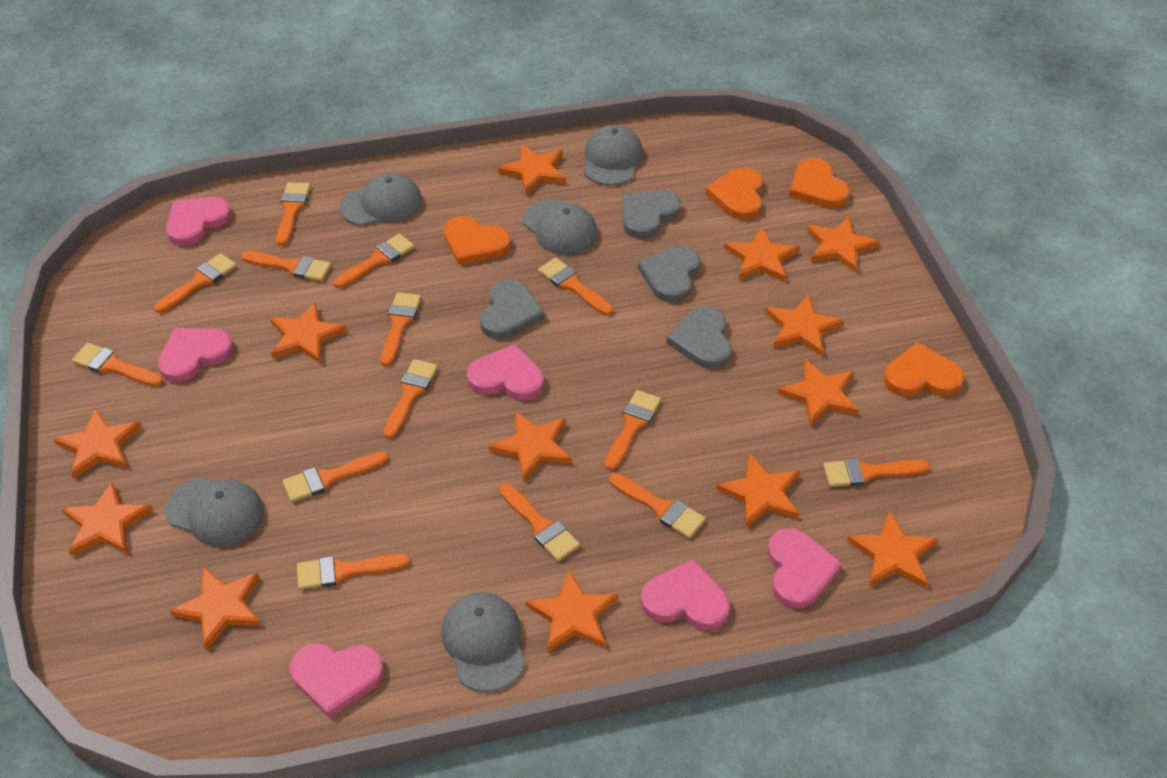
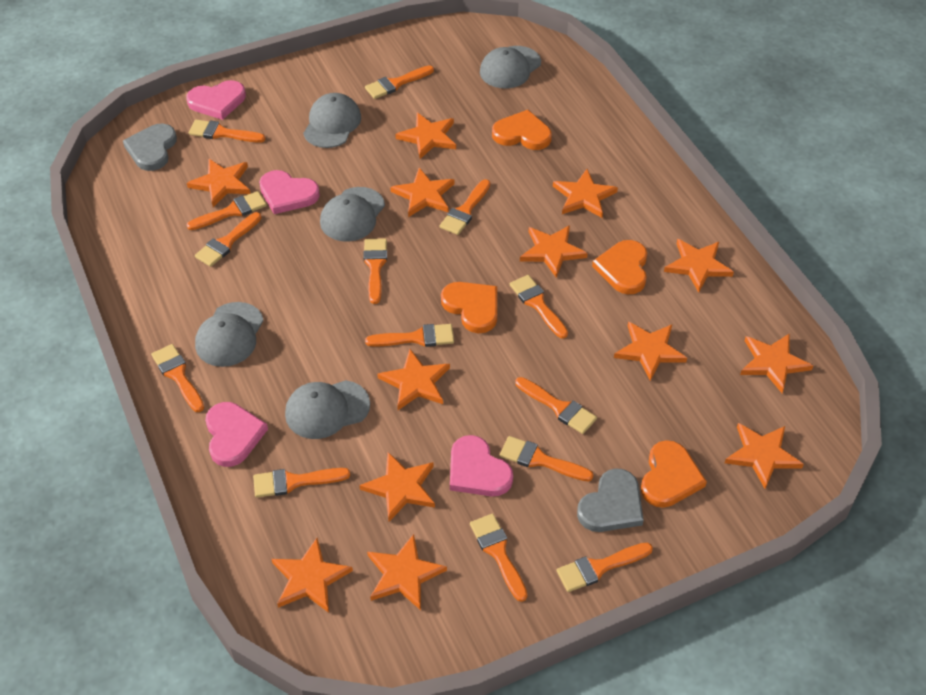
grey heart: [480,279,545,339] [623,190,681,239] [638,245,700,302] [666,306,732,369] = 4 -> [123,124,177,171] [577,468,644,532] = 2
pink heart: [158,328,233,382] [166,197,232,246] [290,643,384,718] [467,344,544,400] [641,559,730,630] [767,528,842,609] = 6 -> [186,80,246,120] [205,402,268,467] [259,170,320,214] [450,435,513,496] = 4

